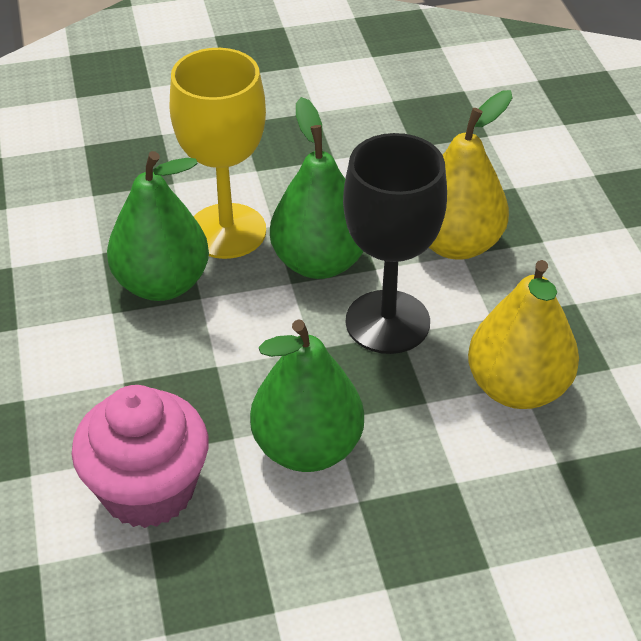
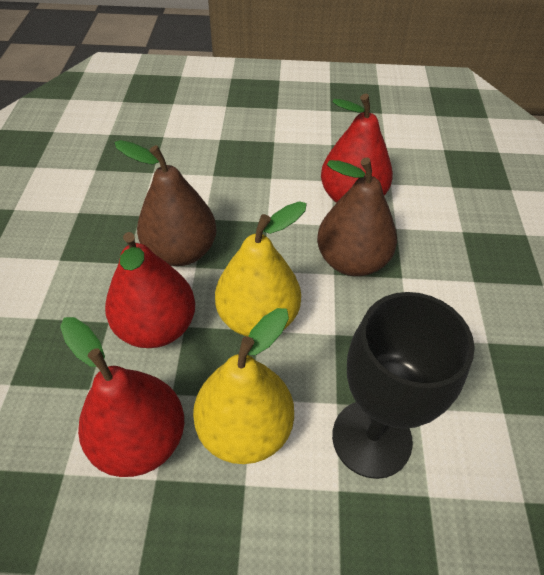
brown pear: none = 0 -> [114,140,217,266] [317,158,397,276] = 2
green pear: [107,151,209,301] [250,319,364,472] [270,97,364,279] = 3 -> none = 0
pink cupcake: [72,385,209,528] = 1 -> none = 0
red pear: none = 0 -> [60,317,184,477] [105,232,195,348] [321,94,393,203] = 3
yellow goblet: [169,48,266,259] = 1 -> none = 0

